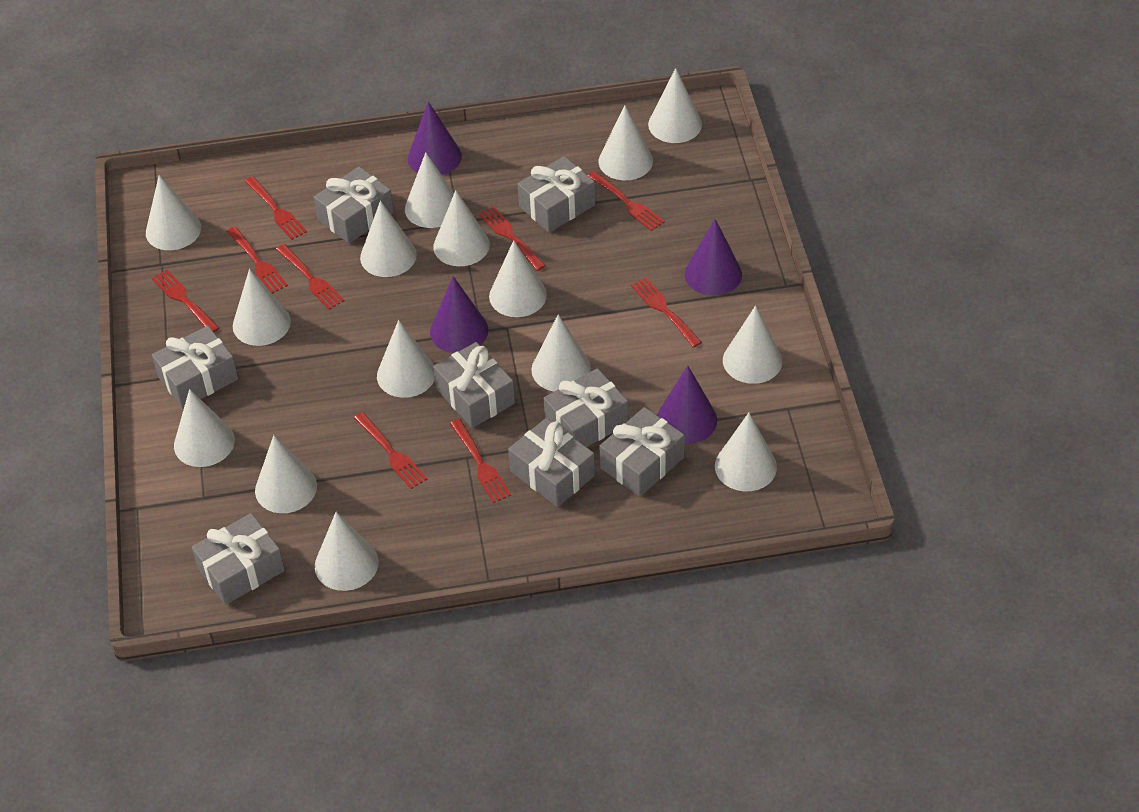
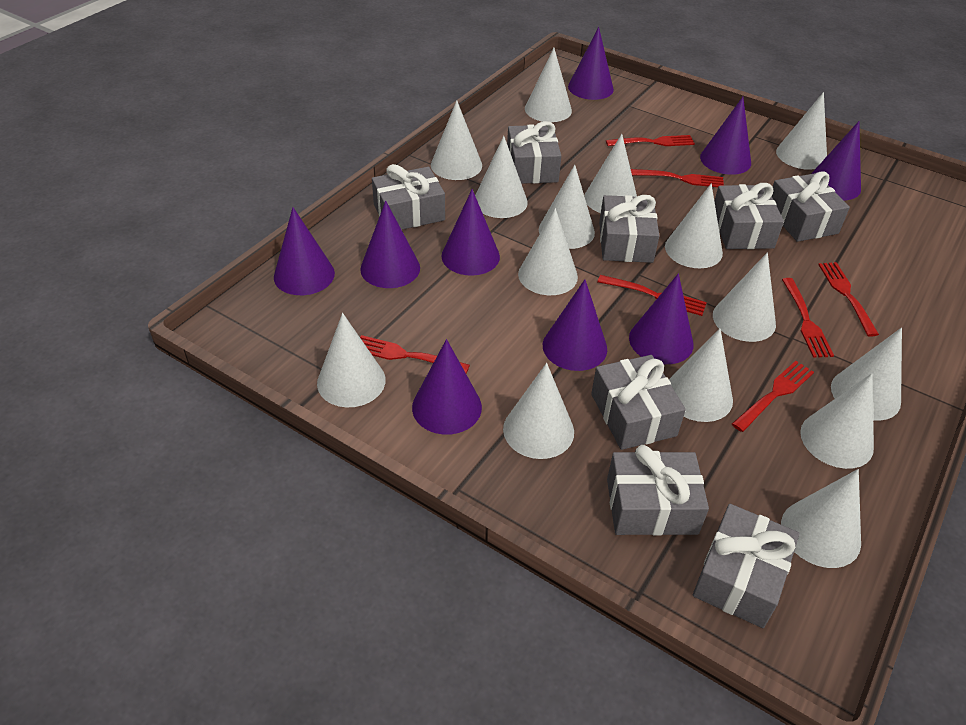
purple cone: [408,101,462,175] [430,276,488,353] [657,366,717,444] [685,219,742,296] = 4 -> [274,207,335,295] [360,201,420,288] [412,339,482,435] [442,189,500,276] [543,280,607,371] [568,27,614,100] [629,273,693,364] [700,97,751,175] [811,121,861,200] = 9
red fork: [152,270,219,332] [227,226,288,294] [245,176,307,240] [276,244,344,310] [354,412,427,489] [450,419,511,503] [479,206,546,271] [588,171,665,231] [631,277,702,348] = 9 -> [360,335,470,373] [597,275,707,316] [606,135,695,146] [631,169,724,187] [732,361,814,432] [782,278,834,358] [818,262,879,337] = 7

